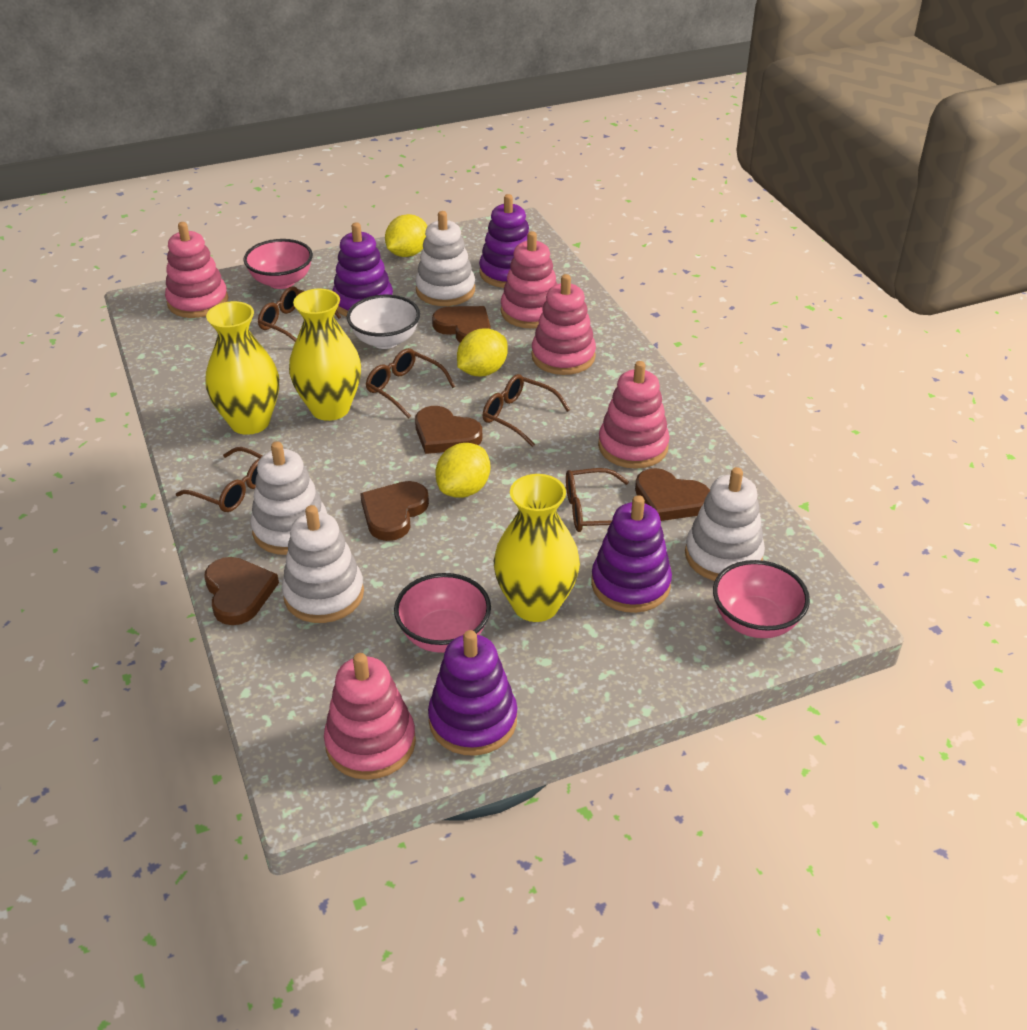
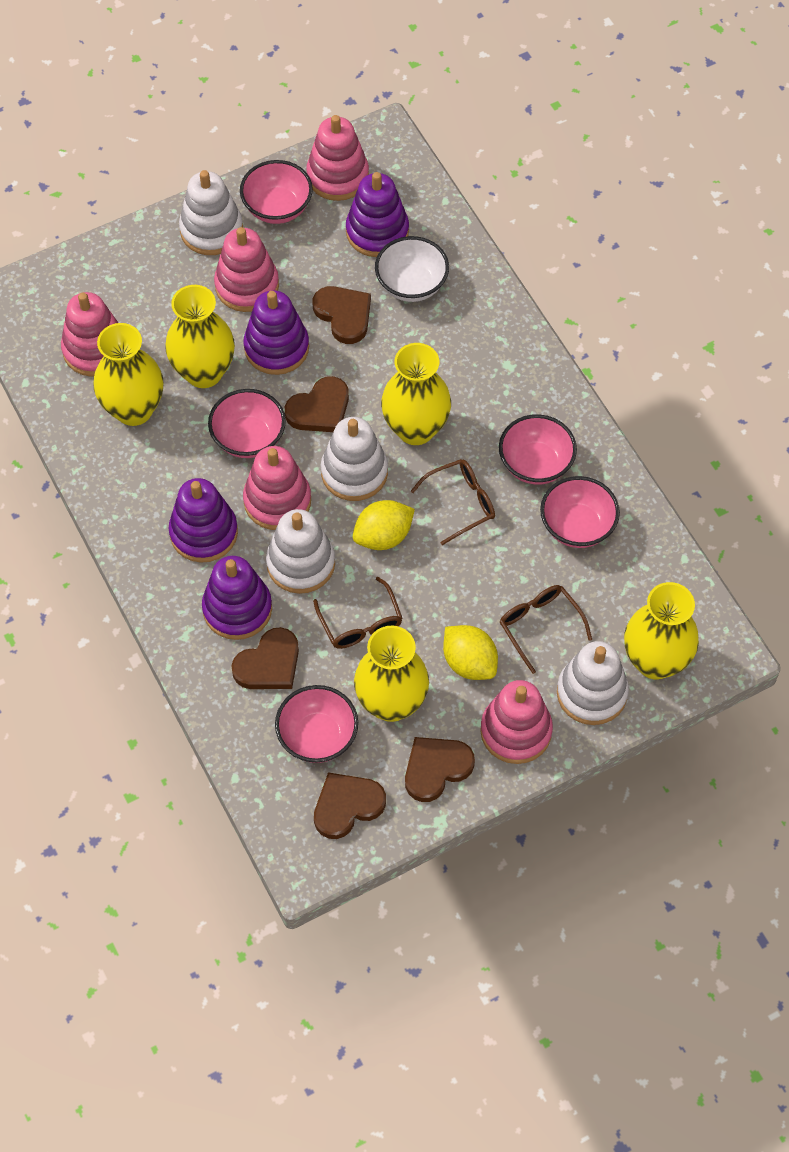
brown glasses: [176,447,263,512] [258,286,341,341] [366,348,455,418] [483,374,570,447] [566,468,629,532] = 5 -> [313,577,402,649] [411,459,495,545] [500,585,592,674] = 3
pink bowl: [243,239,313,289] [394,573,491,653] [713,560,810,638] = 3 -> [208,389,286,458] [240,160,313,224] [275,685,358,763] [499,414,577,485] [540,476,620,548] = 5
yellow lemon: [385,214,427,257] [435,443,490,498] [457,329,508,376] = 3 -> [353,500,415,550] [443,625,498,680] = 2
yellow vase: [206,301,279,435] [289,289,361,421] [494,474,580,622] = 3 -> [93,323,163,426] [165,285,235,388] [354,626,429,722] [381,343,451,445] [624,582,699,679] = 5

